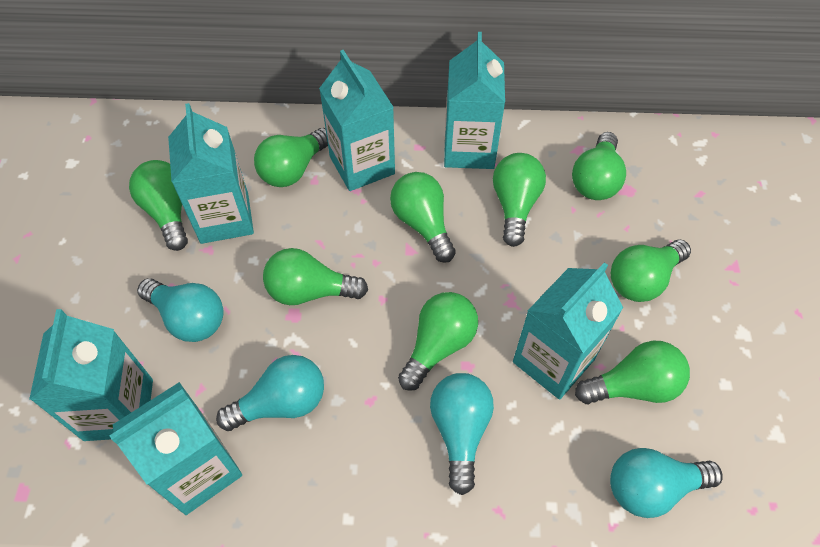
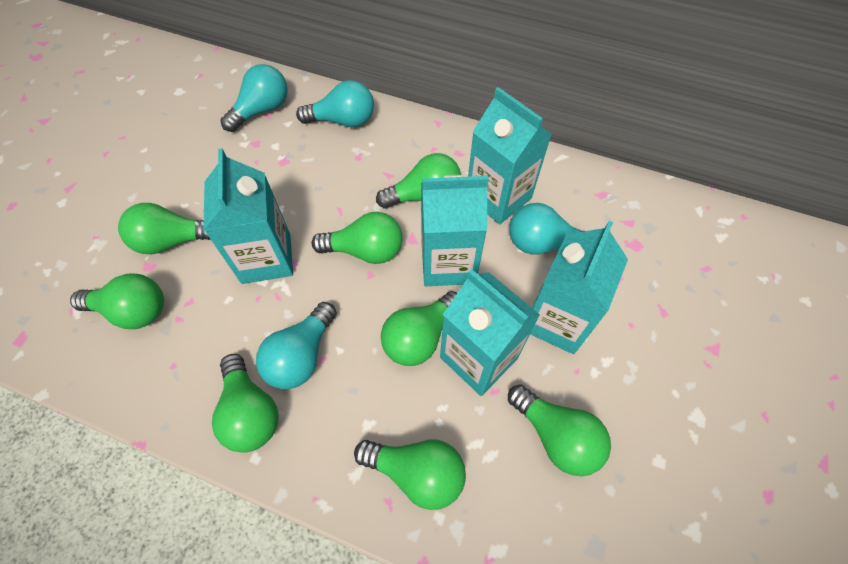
green light bulb: [129,160,188,251] [254,128,328,187] [263,248,368,305] [390,172,456,263] [398,292,478,391] [493,153,546,247] [572,132,626,200] [575,341,690,404] [611,240,691,302] = 9 -> [70,273,164,329] [118,203,211,254] [212,354,279,453] [311,212,403,264] [354,439,466,510] [376,153,461,208] [381,291,457,366] [508,385,611,476] = 8
turquoise carton: [29,309,153,441] [109,382,242,515] [168,103,254,244] [319,50,395,191] [444,32,505,169] [513,262,623,400] = 6 -> [203,148,293,284] [421,175,489,286] [440,269,540,396] [468,87,552,224] [530,221,628,354] = 5

